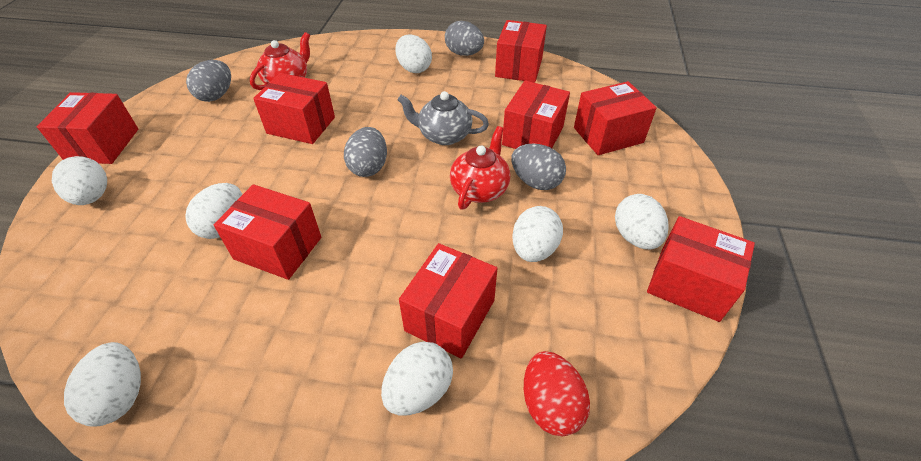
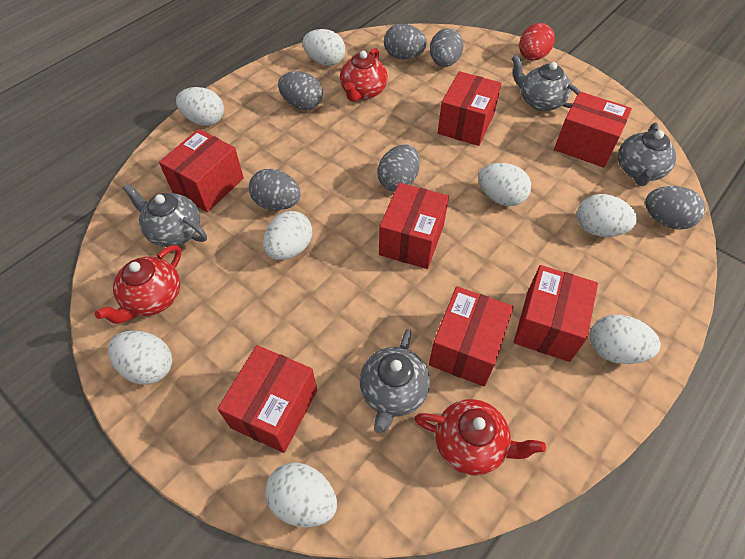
grey egg: [186,60,231,102] [344,127,387,177] [445,21,484,56] [511,144,566,190] = 4 -> [249,169,301,211] [278,71,323,110] [378,145,420,192] [384,24,427,59] [430,28,463,67] [645,186,705,230] = 6
grey teapot: [397,91,489,145] = 1 -> [122,183,207,247] [360,329,430,433] [511,55,581,111] [618,122,676,186] = 4
red box: [37,92,138,164] [214,184,321,280] [253,73,335,144] [399,243,497,358] [495,20,547,83] [502,81,570,149] [574,81,657,155] [647,216,755,322] = 8 -> [159,129,244,212] [217,345,317,453] [379,183,449,269] [429,286,514,386] [438,71,501,146] [514,265,598,362] [554,92,632,168] = 7
red teapot: [250,32,310,90] [450,126,510,210] = 2 -> [95,245,181,324] [340,48,388,102] [414,399,546,476] = 3
white egg: [52,156,107,205] [64,342,141,426] [185,183,242,239] [381,342,453,416] [395,34,432,73] [512,206,563,262] [615,194,669,249] = 7 -> [108,331,172,385] [176,87,224,126] [263,211,312,260] [265,462,337,527] [302,29,345,66] [478,163,531,206] [577,194,637,237] [590,315,661,364] = 8

